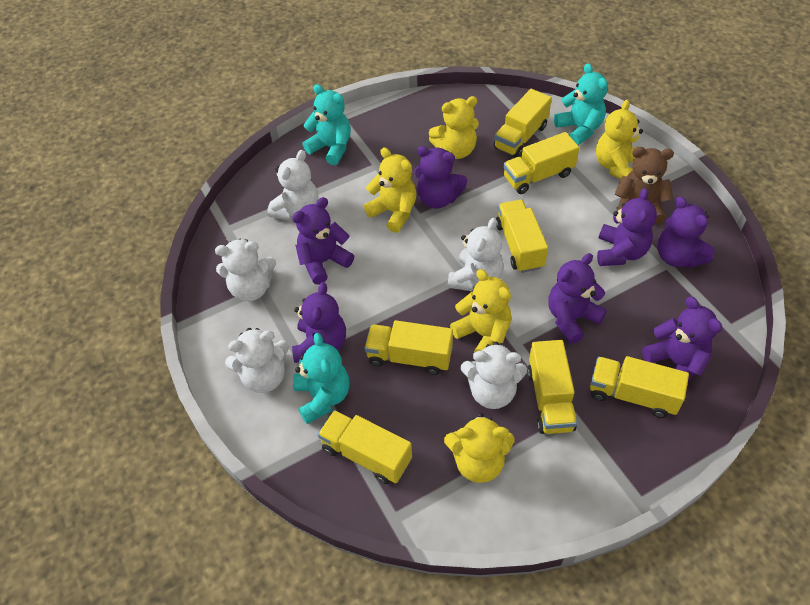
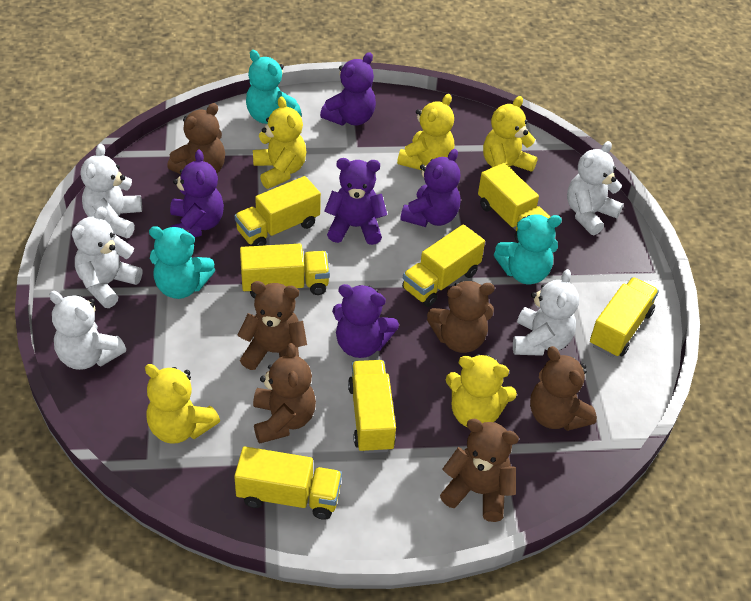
brown teddy bear: [615,147,674,225] = 1 -> [167,103,225,174] [237,281,307,370] [253,343,316,444] [427,280,495,353] [440,419,519,522] [530,346,597,431] = 6
purple teddy bear: [292,197,354,285] [292,282,346,363] [414,146,467,209] [548,253,607,344] [597,188,657,266] [642,297,722,381] [658,197,715,268] = 7 -> [170,150,224,237] [320,52,376,126] [324,158,387,245] [332,284,399,358] [400,149,460,227] = 5

